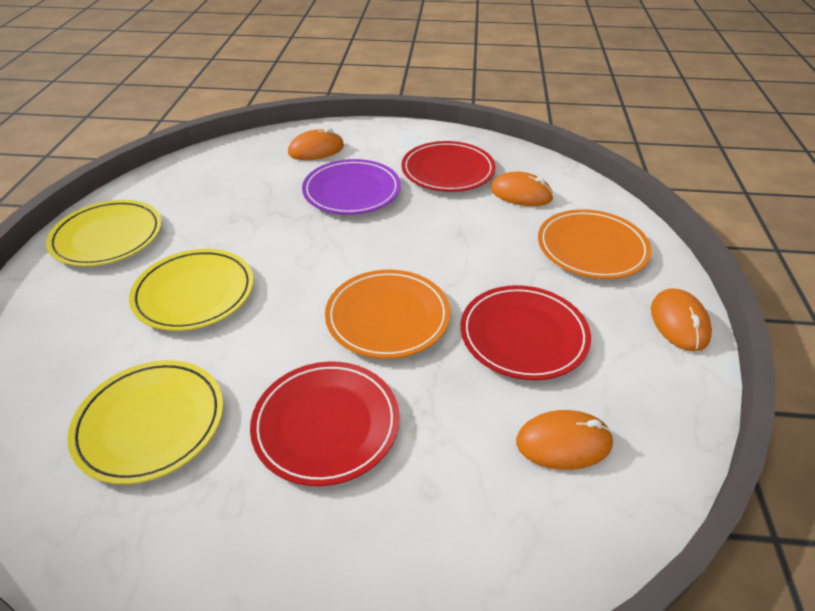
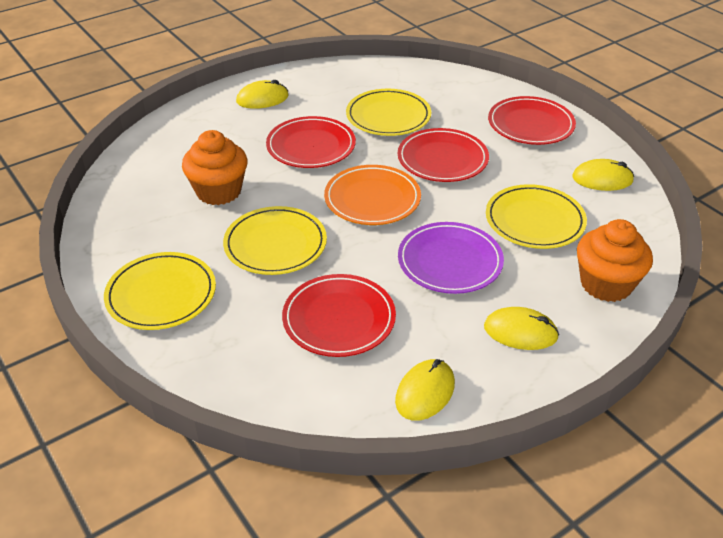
orange cupcake: none = 0 -> [182,130,247,205] [577,219,653,302] = 2
orange mouse: [288,128,344,160] [491,172,554,206] [516,410,613,470] [651,288,712,351] = 4 -> none = 0
orange plate: [325,270,451,359] [538,209,652,279] = 2 -> [324,165,421,225] = 1
red plate: [250,362,399,486] [401,141,496,192] [460,285,591,380] = 3 -> [266,116,356,168] [282,274,396,357] [398,128,489,182] [488,96,576,145] = 4
yellow mouse: none = 0 -> [236,80,289,109] [395,359,455,421] [484,307,559,350] [572,159,634,191] = 4
yellow plate: [46,200,162,267] [67,360,223,484] [129,249,254,331] = 3 -> [104,252,216,330] [223,206,327,275] [346,89,431,136] [486,184,587,249] = 4

